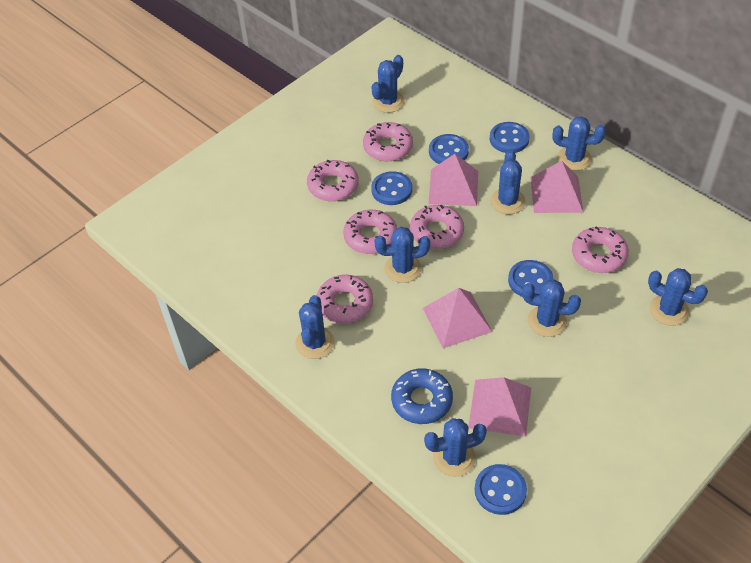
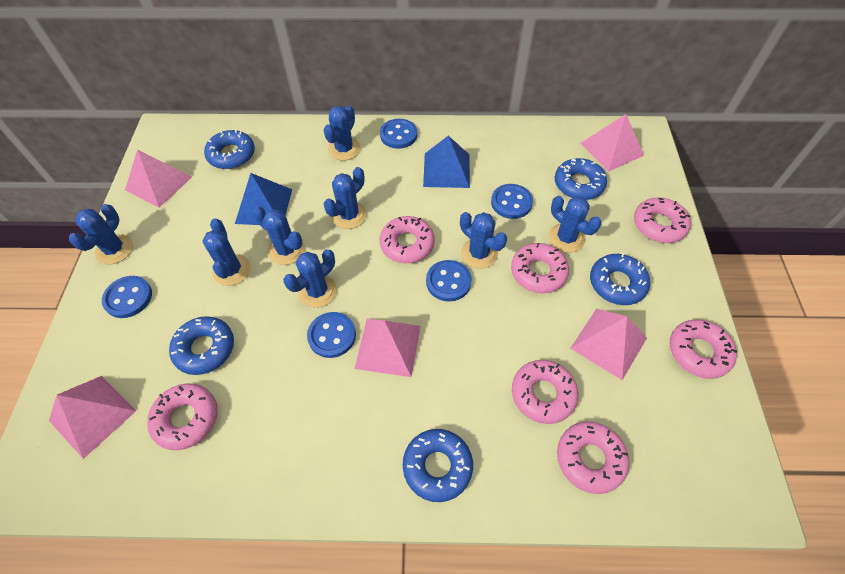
blue donut: [391,368,453,424] = 1 -> [169,316,234,375] [204,130,255,169] [403,429,473,502] [555,158,607,200] [590,253,650,305] = 5
blue pyramid: none = 0 -> [235,173,292,225] [423,136,470,188] = 2
pink donut: [307,160,359,201] [317,275,373,323] [343,210,397,254] [363,122,413,161] [410,205,464,249] [572,227,629,273] = 6 -> [147,384,218,450] [380,216,435,263] [511,243,569,293] [512,360,578,424] [557,421,629,494] [634,197,691,243] [669,319,737,379] = 7
pink pyramid: [423,288,492,348] [428,154,478,206] [468,377,531,437] [530,161,583,213] = 4 -> [49,376,136,459] [125,149,192,208] [355,319,421,377] [570,309,647,380] [581,114,644,172] = 5

